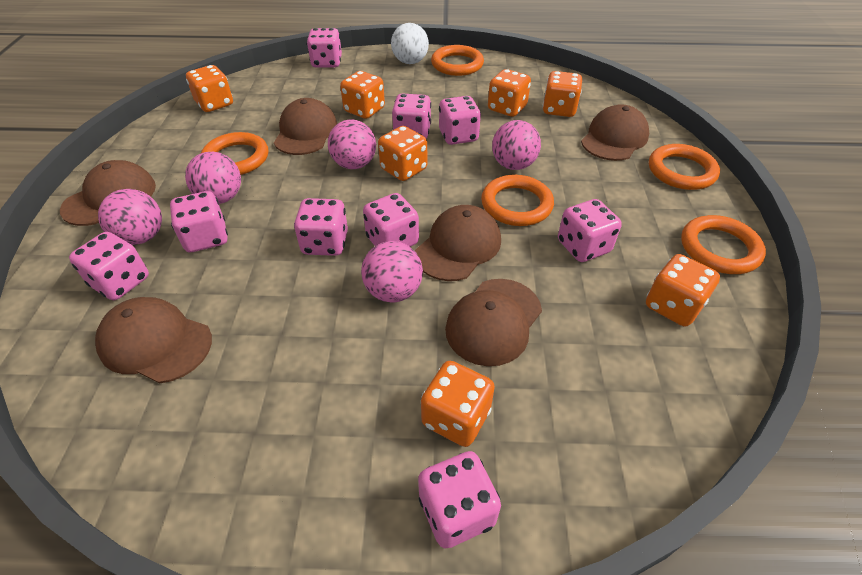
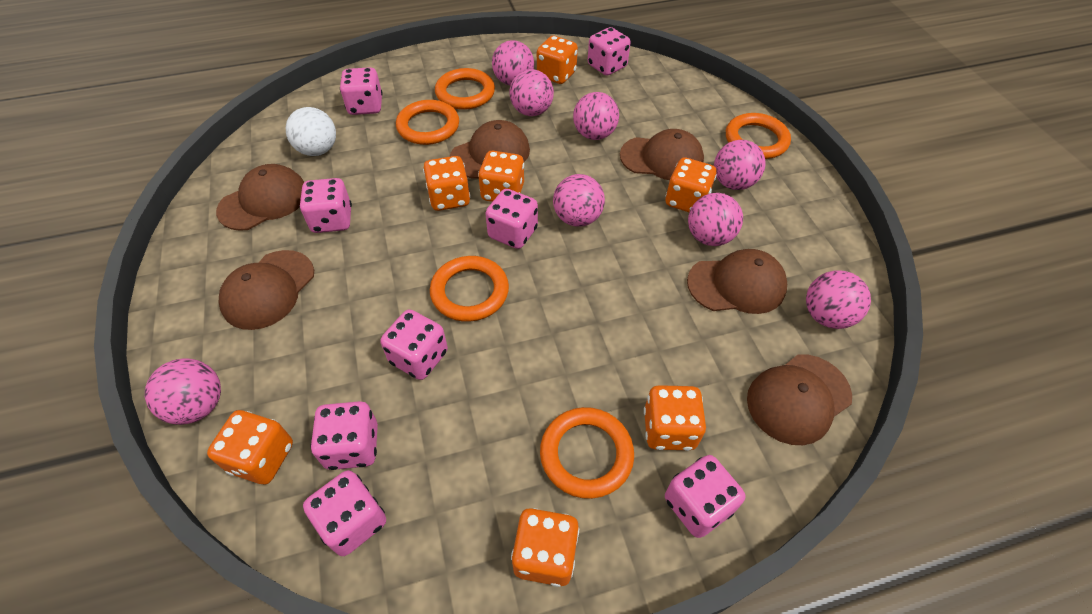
pink ball: [98,189,162,245] [185,152,241,204] [328,120,376,169] [361,241,423,302] [492,120,541,170] = 5 -> [145,359,221,425] [492,40,534,86] [509,69,554,116] [553,174,605,227] [573,92,619,140] [688,193,743,246] [714,140,766,190] [806,270,871,329] = 8
pink dice: [69,232,149,300] [170,191,228,252] [294,198,348,256] [307,28,342,68] [363,193,419,247] [392,93,431,139] [418,451,501,548] [439,96,481,145] [558,199,622,262] = 9 -> [300,178,352,233] [303,470,386,556] [311,401,378,470] [340,67,383,115] [381,309,448,380] [485,189,538,249] [588,27,631,76] [665,455,745,538] = 8

